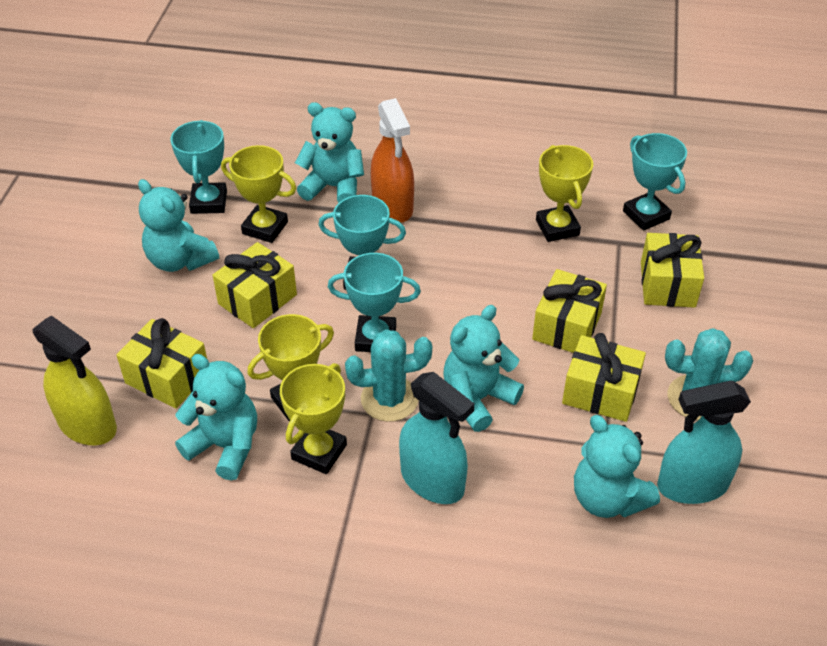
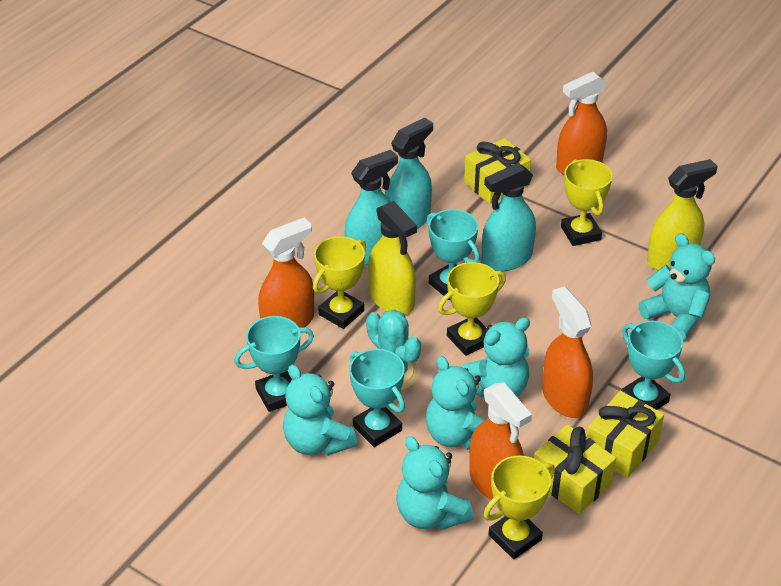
orange spray bottle: [371,98,414,223] = 1 -> [258,218,314,327] [469,383,532,500] [542,286,593,418] [556,72,607,175] = 4
turquoise cactus: [345,329,432,422] [665,328,753,420] = 2 -> [366,310,421,391] = 1
turquoise spray bottle: [399,372,475,504] [657,381,751,504] = 2 -> [345,150,398,266] [385,118,433,229] [482,163,536,272] = 3
yellow gift: [116,318,207,409] [213,242,297,328] [532,269,607,353] [562,333,646,422] [641,233,704,308] = 5 -> [464,138,531,204] [534,425,616,514] [587,391,664,478] = 3
yellow spray bottle: [33,315,117,445] = 1 -> [368,201,417,315] [647,159,718,270] = 2

